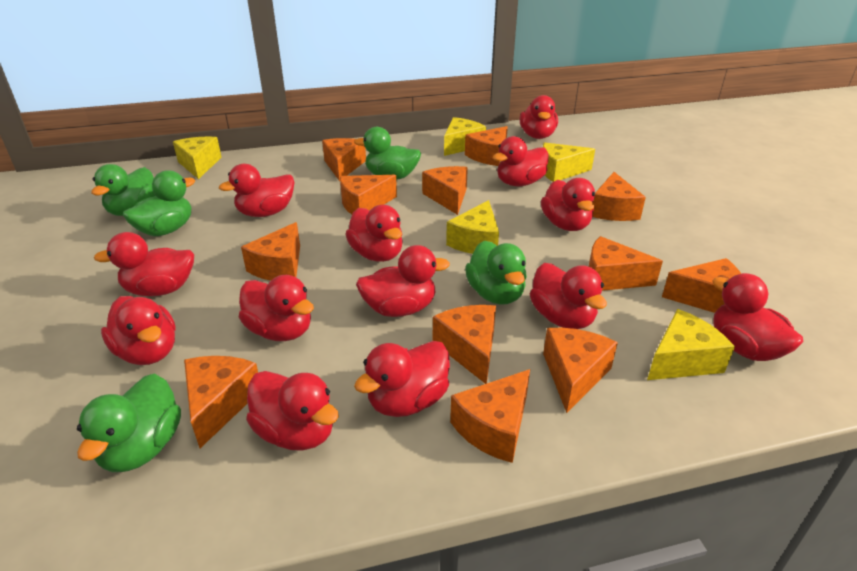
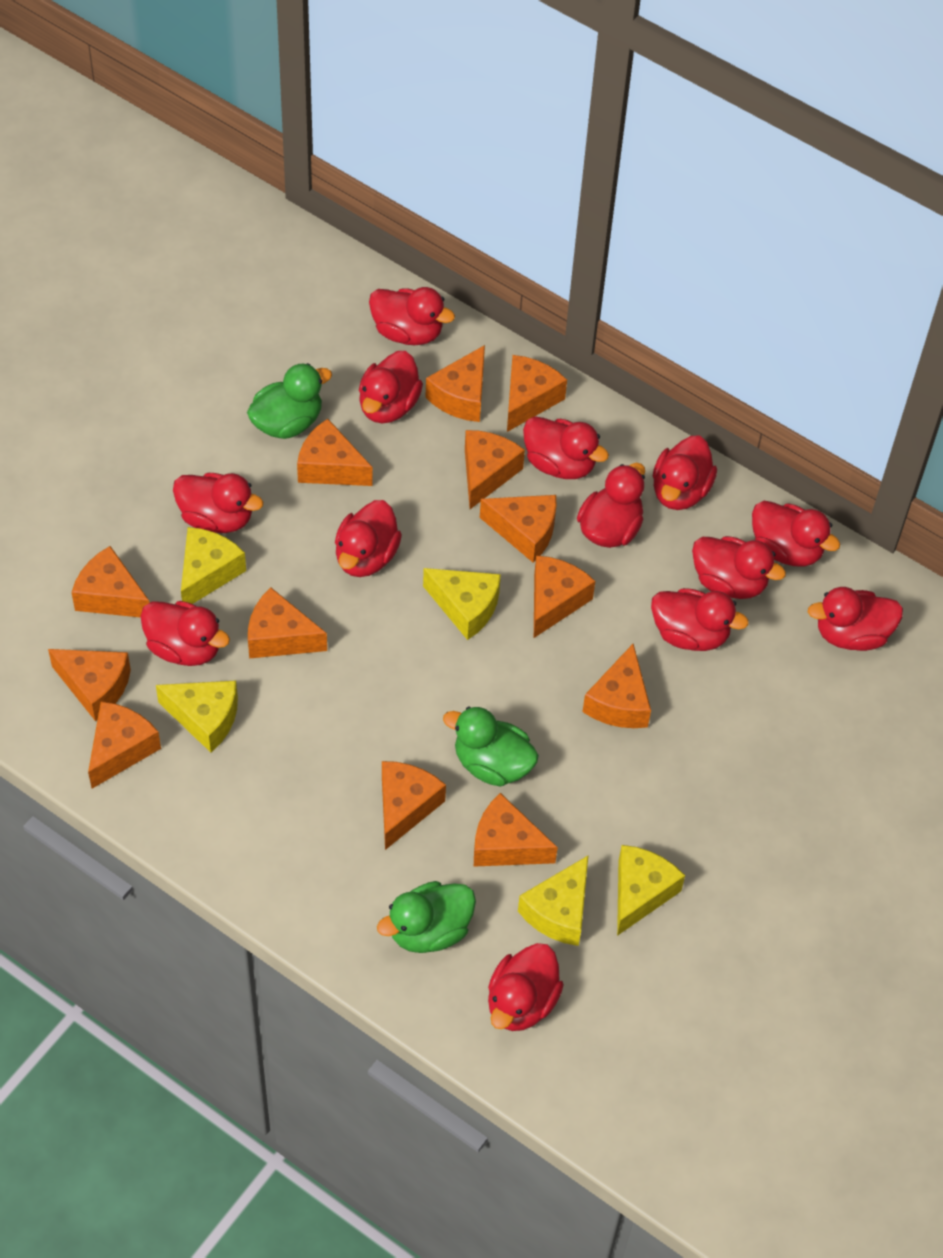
green duck: [77,374,181,472] [91,164,156,216] [123,170,195,236] [354,127,421,180] [465,241,527,305] = 5 -> [247,363,332,439] [377,881,476,953] [443,706,539,786] = 3
orange cheese: [184,356,258,448] [241,222,300,281] [322,138,366,181] [340,175,397,214] [422,166,468,215] [433,305,496,384] [450,369,530,463] [465,126,508,166] [543,328,618,413] [589,236,663,291] [593,172,646,221] [662,258,741,313] = 12 -> [48,649,131,721] [71,546,150,618] [88,701,161,789] [248,588,327,659] [297,419,373,486] [382,761,446,850] [425,345,485,422] [465,430,525,509] [474,793,558,867] [480,495,556,563] [507,355,567,432] [534,555,595,638] [582,644,651,728] = 13

